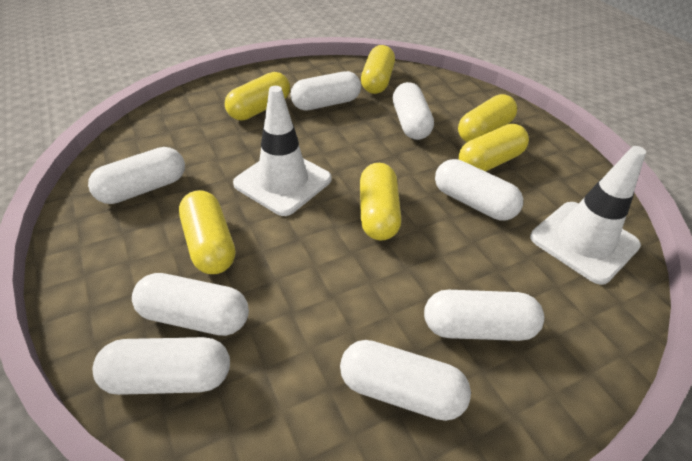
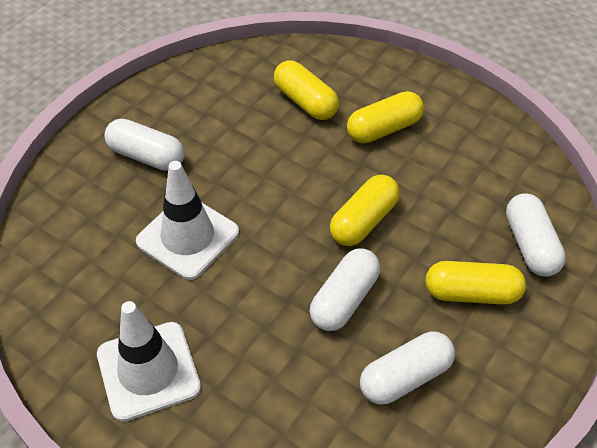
white capsule: [88,147,185,204] [93,337,230,395] [132,273,249,336] [290,71,361,110] [340,340,471,421] [393,82,434,140] [424,290,544,341] [435,159,523,221] = 8 -> [104,119,184,171] [310,248,380,331] [360,331,455,404] [506,193,566,277] = 4
yellow capsule: [179,190,235,274] [225,72,290,120] [360,163,401,240] [361,45,395,94] [458,94,517,142] [459,124,529,172] = 6 -> [274,60,339,120] [330,175,400,246] [347,91,424,143] [425,261,526,305] = 4

